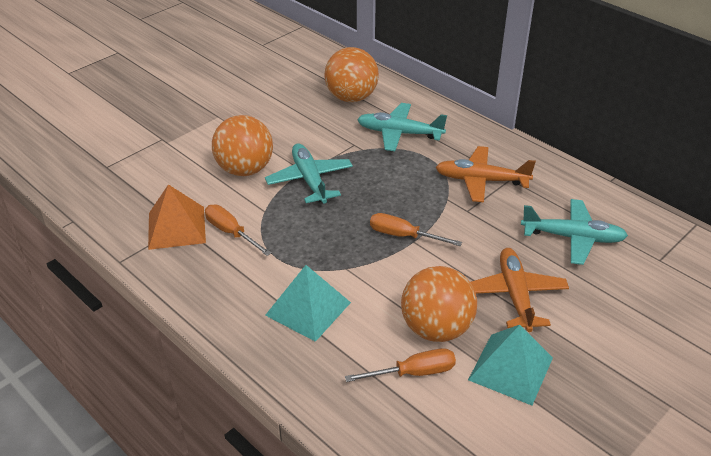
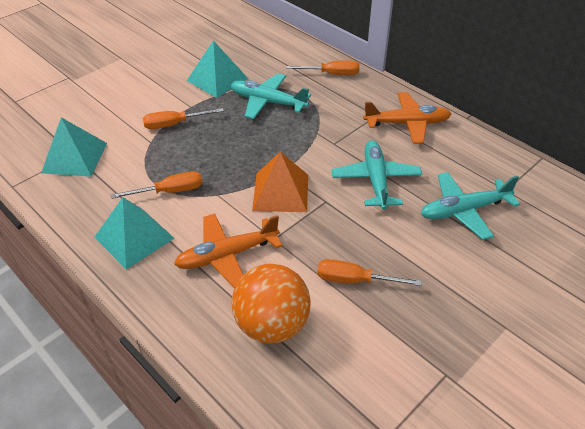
orange ball: [212,115,273,176] [324,47,379,102] [401,266,477,342] = 3 -> [232,264,311,343] = 1
orange screwdriver: [205,205,271,256] [345,348,456,382] [370,213,462,246] = 3 -> [111,171,203,199] [143,108,224,129] [286,61,360,75] [317,259,422,286] = 4
turquoise pyramid: [265,265,351,342] [468,325,553,405] = 2 -> [41,117,107,177] [94,197,175,270] [187,40,248,98] = 3

